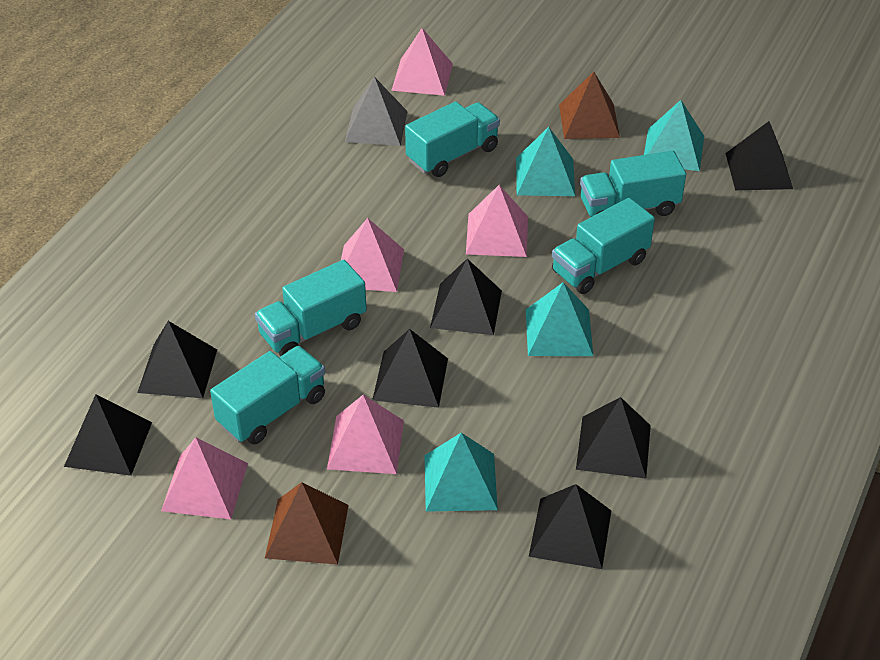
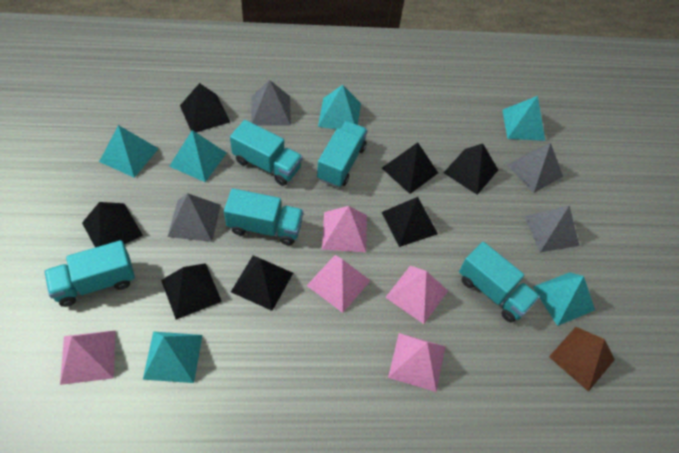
brown pyramid: [265,482,349,565] [559,72,620,139] = 2 -> [549,327,615,392] = 1
grey pyramid: [345,77,408,146] = 1 -> [168,193,221,242] [251,80,291,126] [508,143,563,193] [524,206,579,252] = 4
turquoise pyramid: [425,433,498,512] [516,127,575,196] [526,282,593,356] [644,100,704,171] = 4 -> [99,125,159,178] [143,331,202,383] [169,130,227,182] [318,85,361,129] [502,96,545,141] [533,272,595,326] = 6

